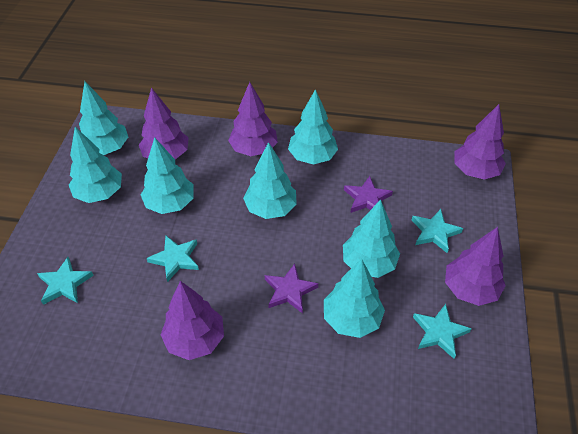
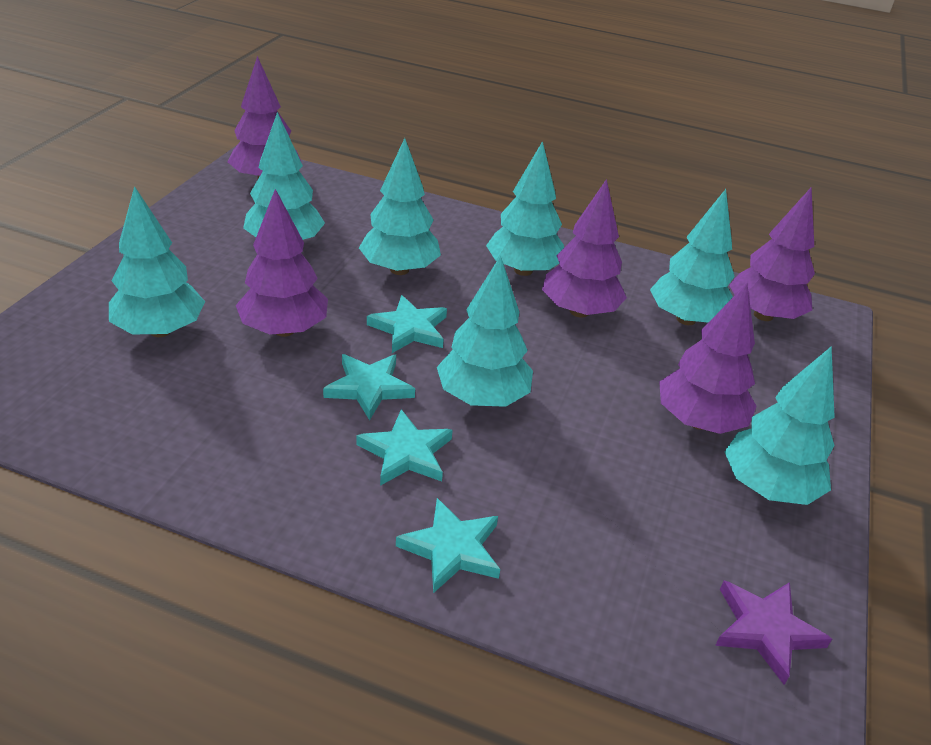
purple star: [265,264,318,314] [344,176,393,213] = 2 -> [715,580,832,685] = 1

